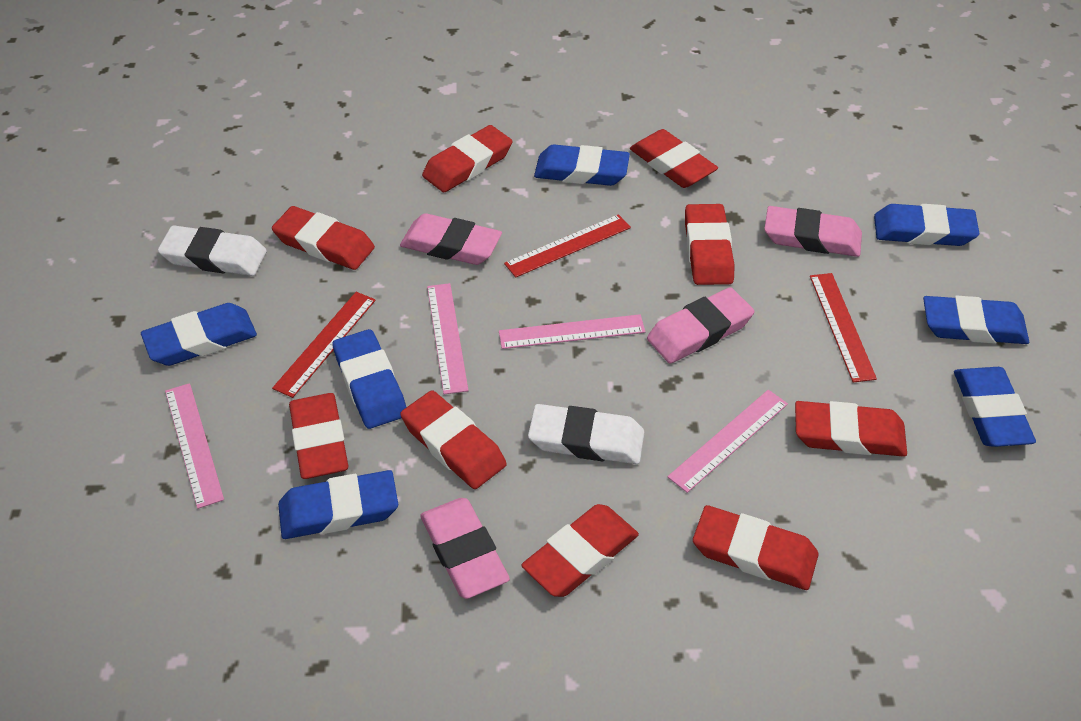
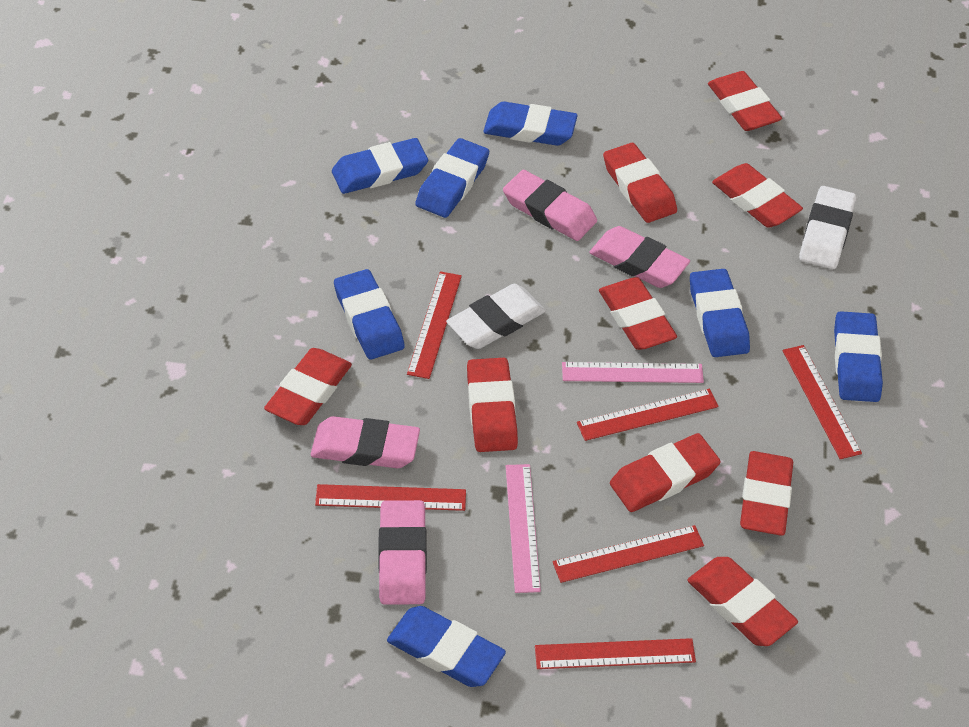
pink ruler: [165,383,224,509] [427,283,469,394] [499,314,645,349] [667,390,788,493] = 4 -> [506,464,541,593] [562,362,704,383] = 2
red ruler: [272,292,376,398] [504,214,631,278] [810,273,877,382] = 3 -> [315,484,466,511] [407,271,462,379] [535,638,696,669] [552,525,704,583] [577,389,719,441] [782,345,862,459] = 6

